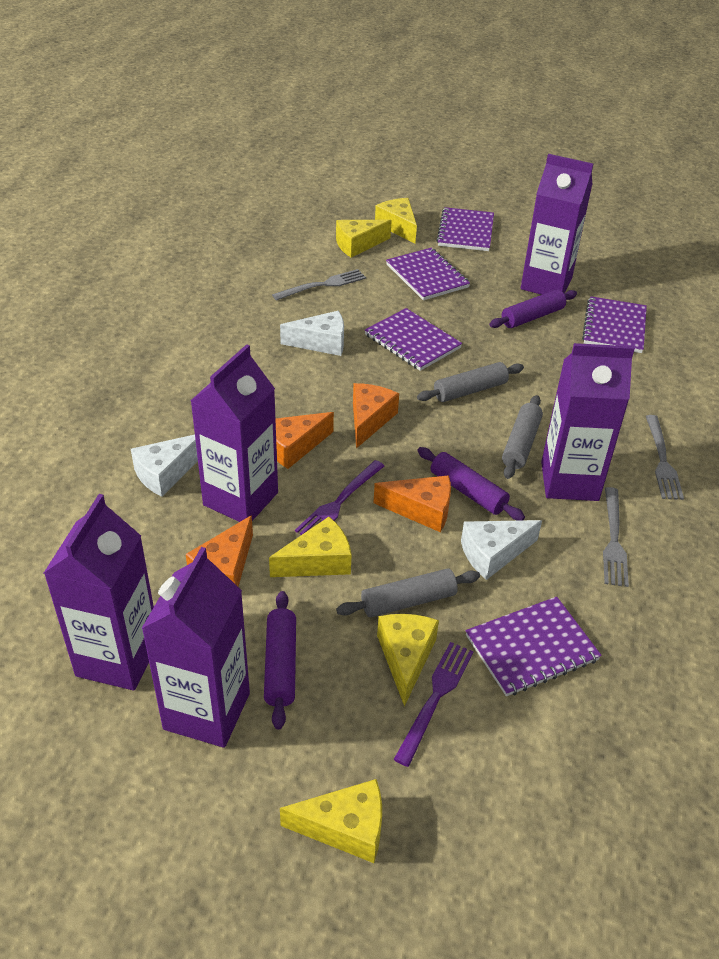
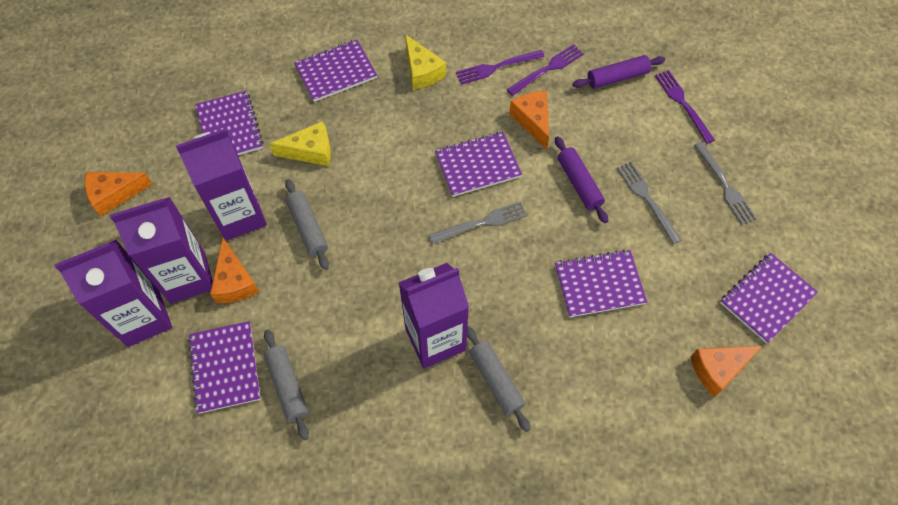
purple carton: [44,494,154,691] [141,547,250,748] [191,344,278,522] [521,154,593,295] [541,343,635,501] = 5 -> [54,240,172,347] [110,197,213,304] [176,128,267,241] [399,263,469,369] = 4
purple fork: [295,460,384,535] [393,642,474,767] = 2 -> [456,50,545,85] [506,44,584,96] [655,70,715,144] = 3
purple notebook: [365,308,462,371] [386,248,470,300] [436,207,494,251] [466,597,602,696] [582,296,647,353] = 5 -> [188,321,261,414] [195,91,263,155] [294,40,377,102] [435,132,522,197] [555,249,647,317] [720,253,818,344] = 6
purple rolling pin: [264,591,296,730] [417,447,525,521] [489,289,577,328] = 3 -> [555,136,608,223] [572,55,665,89] = 2
white cheese: [131,435,198,497] [280,311,344,356] [461,520,542,580] = 3 -> none = 0
yellow cheese: [269,517,352,577] [280,779,382,863] [336,220,392,258] [375,198,417,243] [377,614,439,707] = 5 -> [270,121,331,166] [405,34,446,90] = 2

